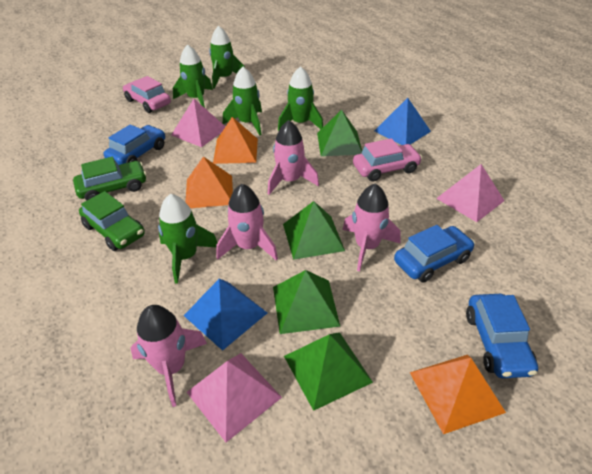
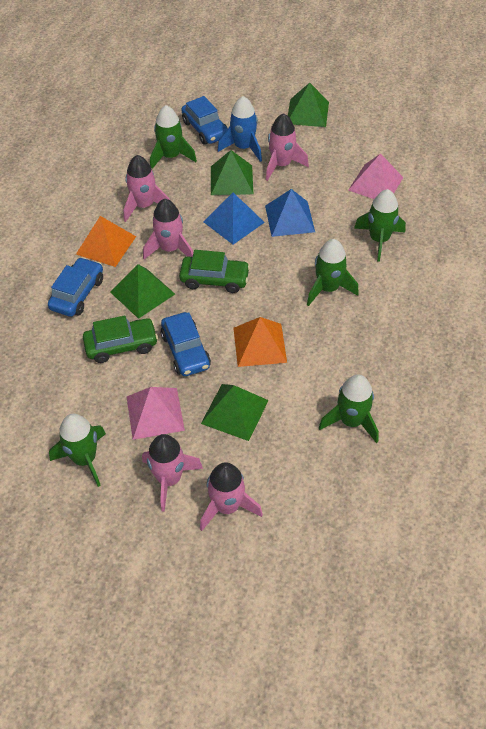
blue rocket: none = 0 -> [217,96,262,162] = 1
orange pyramid: [186,156,233,208] [213,117,258,164] [410,355,506,434] = 3 -> [76,216,136,267] [233,317,287,367] = 2
pink car: [123,76,171,113] [353,138,422,181] = 2 -> none = 0
pink pyramid: [171,99,226,147] [187,353,282,442] [436,164,504,222] = 3 -> [127,387,185,440] [348,154,403,199] = 2
pink rocket: [130,305,207,407] [217,184,278,261] [268,120,319,195] [342,183,401,271] = 4 -> [124,155,169,222] [142,434,203,512] [143,199,193,259] [200,462,263,531] [266,113,309,181] = 5

